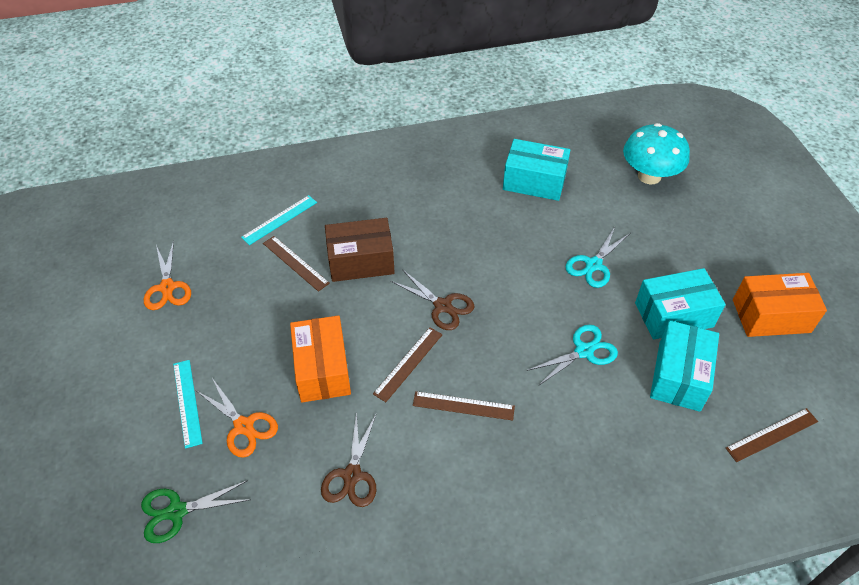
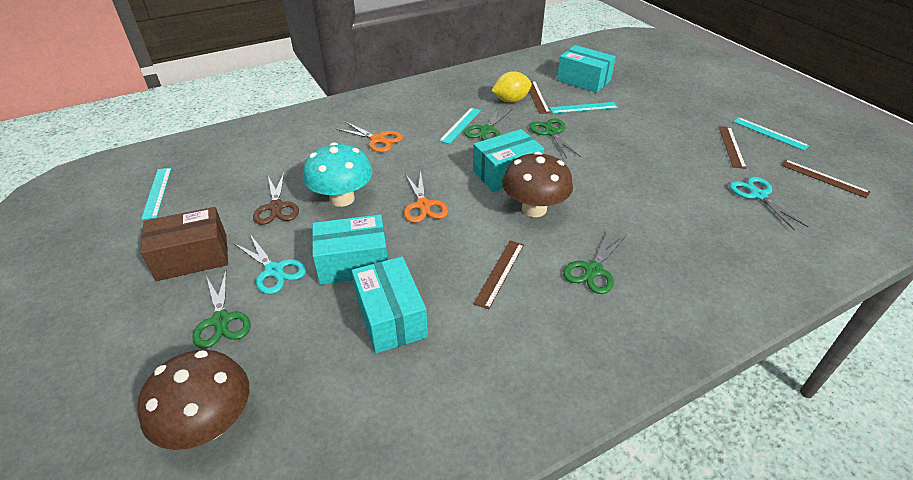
brown mushroom: none = 0 -> [137,350,249,450] [502,152,573,217] = 2
brown scissors: [321,411,377,507] [391,269,475,330] = 2 -> [253,173,299,225] = 1
green scissors: [141,480,251,543] = 1 -> [192,271,251,349] [464,107,512,141] [529,118,581,158] [563,230,626,294] = 4
orange box: [290,315,351,402] [733,273,827,337] = 2 -> none = 0
turquoise box: [503,139,570,201] [635,268,726,339] [650,320,719,412] = 3 -> [312,214,388,285] [352,257,428,353] [473,129,544,192] [557,45,616,93] = 4
turquoise ruler: [173,360,203,449] [241,195,317,245] = 2 -> [141,168,172,220] [439,108,481,144] [550,102,618,114] [733,117,810,151] = 4
yellow lemon: none = 0 -> [492,71,532,103] = 1

